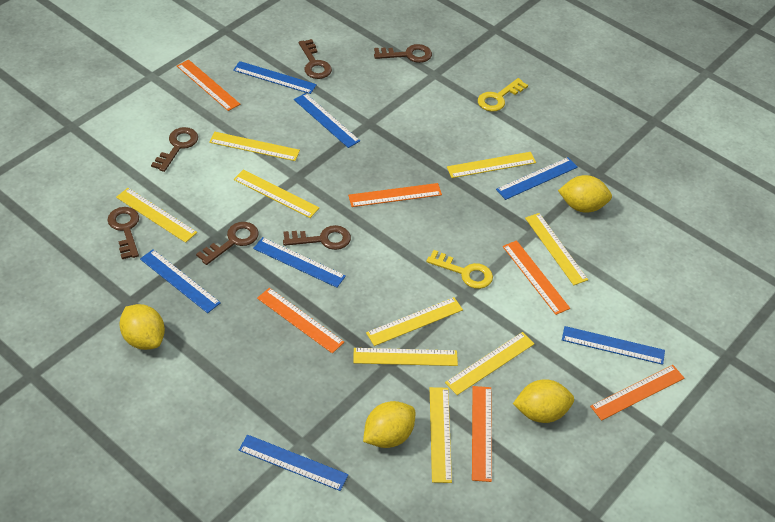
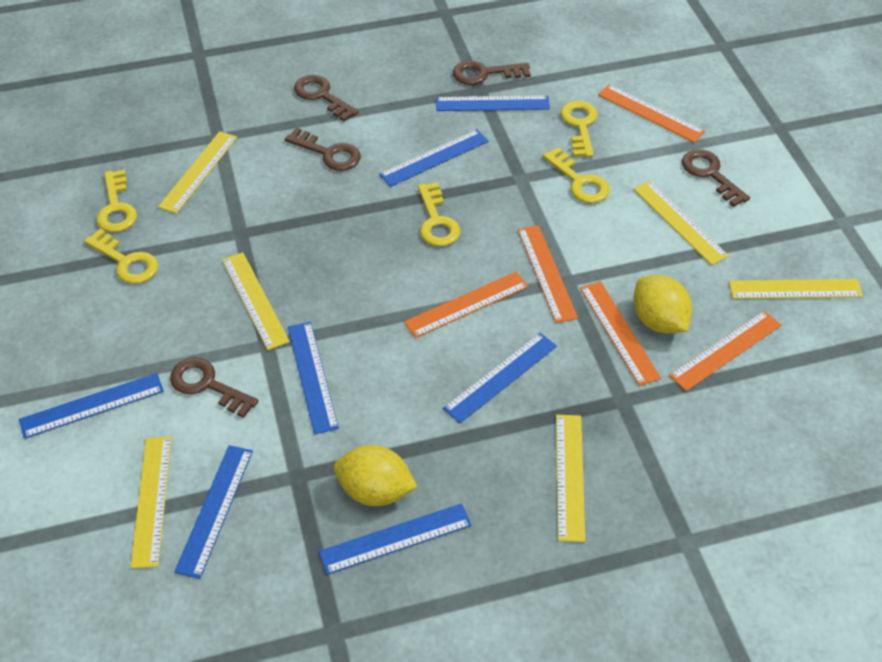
brown key: [107,207,139,259] [151,127,198,172] [196,222,259,265] [283,225,351,250] [299,39,332,79] [374,44,432,63] = 6 -> [170,357,258,418] [285,127,361,171] [294,75,359,122] [453,61,531,85] [682,149,750,207] = 5
orange ruler: [177,60,240,111] [257,288,344,353] [348,183,442,207] [472,386,492,482] [503,240,570,315] [590,365,684,421] = 6 -> [404,272,528,338] [518,225,578,323] [580,281,661,386] [598,84,705,143] [669,311,781,391] = 5
yellow key: [426,250,493,289] [478,78,528,112] = 2 -> [84,229,158,284] [96,170,137,232] [418,182,461,246] [543,147,610,203] [561,101,598,157] = 5
yellow lemon: [119,304,165,350] [363,401,415,448] [513,379,574,423] [558,175,612,213] = 4 -> [334,445,417,506] [633,275,692,334] = 2
yellow ruler: [116,188,197,243] [209,132,300,161] [234,170,319,218] [353,348,458,366] [366,297,463,346] [430,387,452,483] [445,332,535,395] [447,152,536,178] [525,213,588,285] = 9 -> [130,437,172,568] [158,131,237,214] [222,252,290,350] [556,415,585,542] [633,181,729,265] [729,279,863,299] = 6

